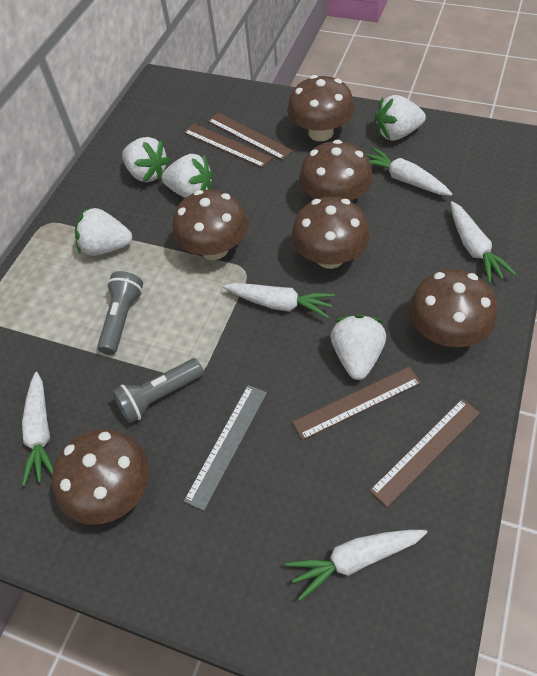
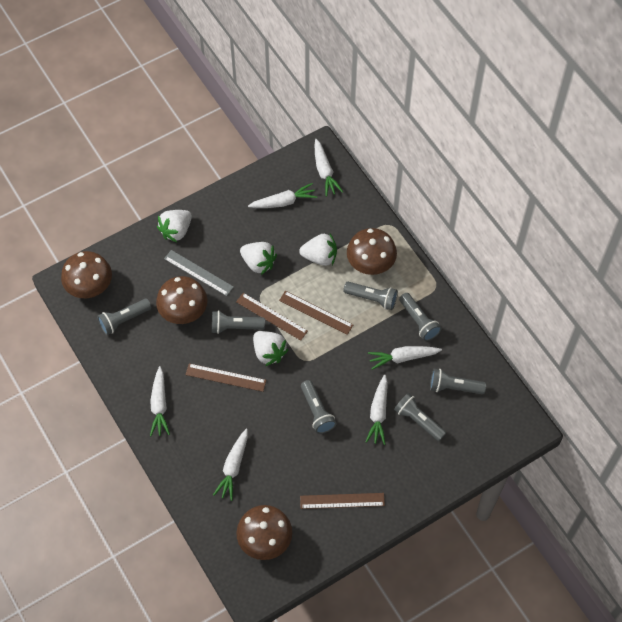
brown mushroom: [52,429,150,525] [172,190,248,260] [287,75,355,141] [291,197,370,269] [299,140,373,201] [409,269,497,347] = 6 -> [61,251,112,298] [156,276,208,324] [236,505,292,560] [347,228,397,275] = 4
grey flashlight: [97,271,143,355] [112,358,204,424] = 2 -> [97,299,152,335] [212,310,265,334] [301,380,337,434] [343,282,398,310] [394,393,446,441] [399,293,442,341] [430,369,486,394] = 7
white carrot: [22,372,53,486] [223,283,335,318] [286,530,427,601] [366,147,452,196] [450,201,516,284] = 5 -> [150,366,170,436] [213,428,248,501] [248,183,317,208] [315,139,343,197] [365,375,388,445] [368,346,442,370] = 6
white strawberry: [75,207,132,256] [122,137,170,182] [162,154,213,198] [331,315,386,380] [375,95,426,141] = 5 -> [157,210,192,242] [240,242,277,275] [253,331,289,366] [299,234,337,266] = 4

